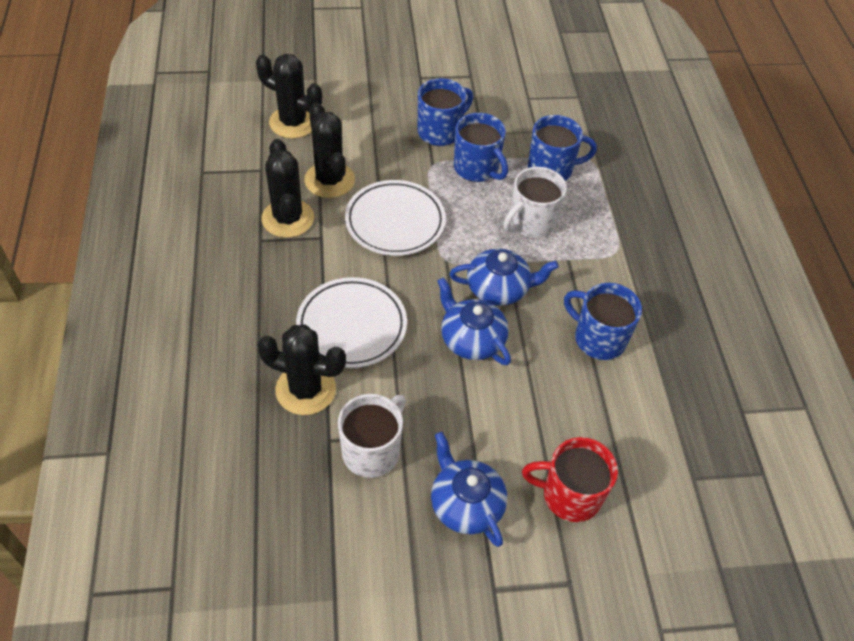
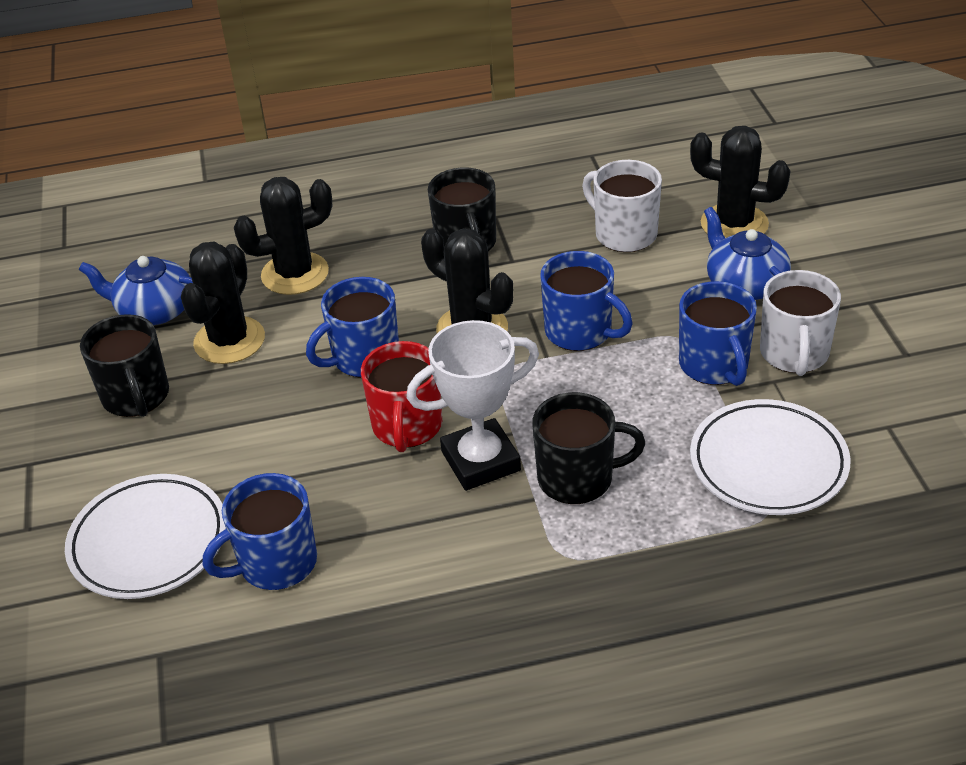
black mug: none = 0 -> [80,314,169,417] [428,168,496,251] [532,392,646,504] = 3
blue teapot: [431,432,507,547] [437,277,511,365] [449,248,558,306] = 3 -> [79,256,193,325] [704,207,791,300] = 2
white trophy: none = 0 -> [407,320,539,491] = 1

